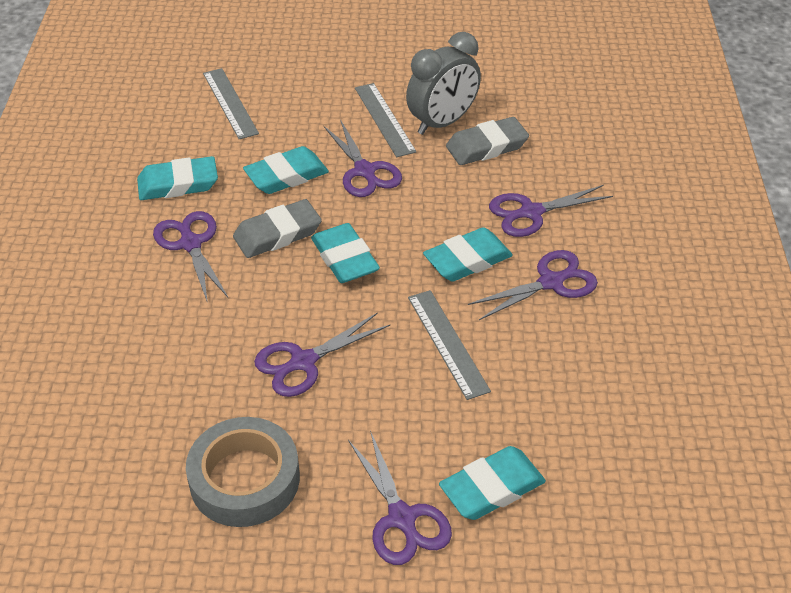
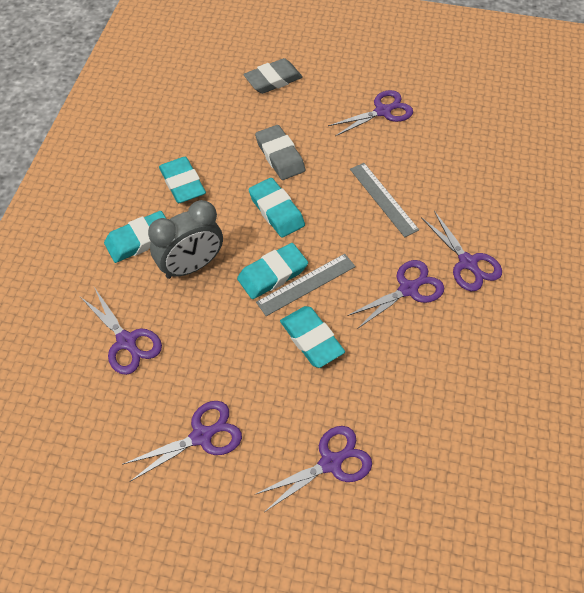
grey ruler: [203,68,259,139] [355,83,416,157] [408,290,491,400] = 3 -> [256,254,356,316] [350,163,419,237] = 2
grey tape: [186,417,300,527] = 1 -> none = 0

